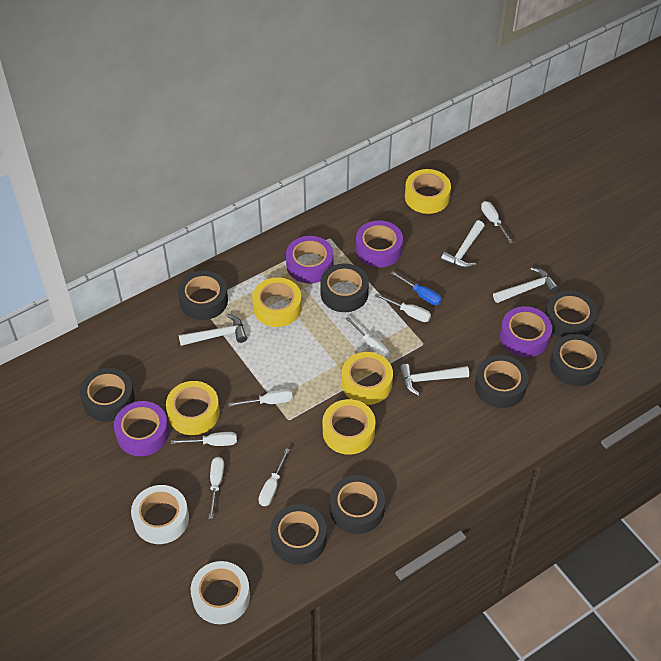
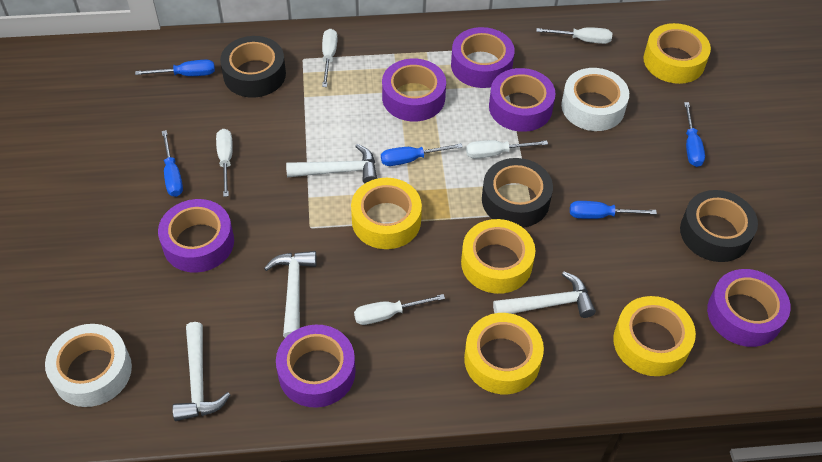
black tape: [80,368,135,422] [178,271,228,320] [270,504,327,565] [320,263,369,312] [330,475,385,534] [475,355,528,408] [545,291,597,338] [550,334,604,386] = 8 -> [220,36,286,98] [482,158,553,228] [680,190,758,262] = 3
blue screwdriver: [391,271,442,305] = 1 -> [135,60,215,76] [162,130,183,197] [381,143,463,166] [570,201,657,219] [684,102,705,167] = 5
purple tape: [114,401,169,456] [286,236,334,283] [356,220,403,267] [500,306,552,357] = 4 -> [158,199,234,273] [276,325,355,408] [382,59,446,121] [451,27,515,88] [489,68,556,132] [707,269,791,347] = 6
white screwdriver: [171,432,237,446] [209,457,224,519] [228,389,293,407] [259,448,290,506] [345,317,389,359] [375,293,431,322] [481,201,513,243] = 7 -> [216,129,233,197] [322,29,338,87] [354,294,445,325] [466,140,548,158] [536,27,612,44] = 5

